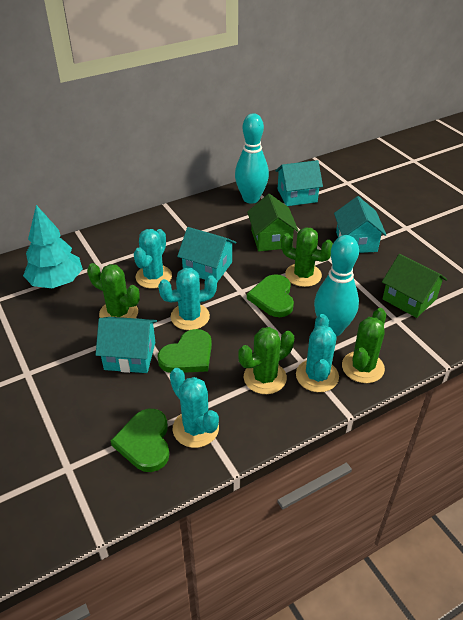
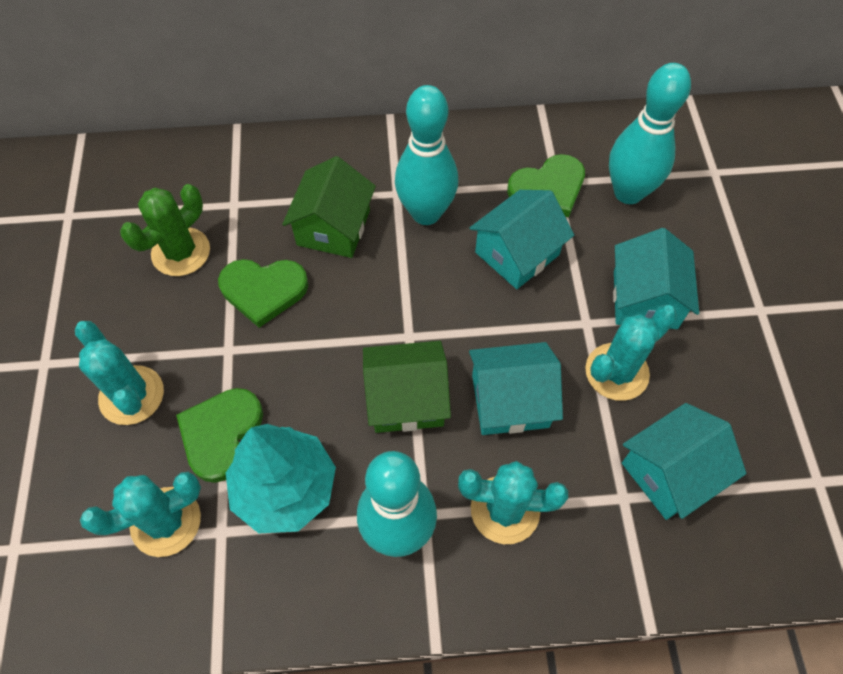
green cactus: [87,263,140,318] [238,327,294,394] [281,227,333,287] [342,308,386,383] = 4 -> [120,184,210,276] = 1
turquoise bowling pin: [235,113,269,204] [314,235,359,337] = 2 -> [357,451,437,557] [395,85,458,225] [609,63,691,204] = 3

